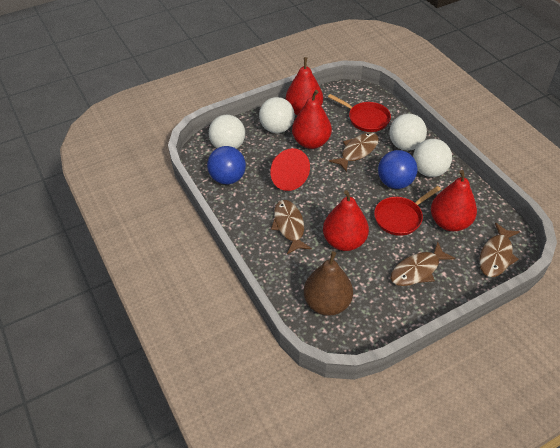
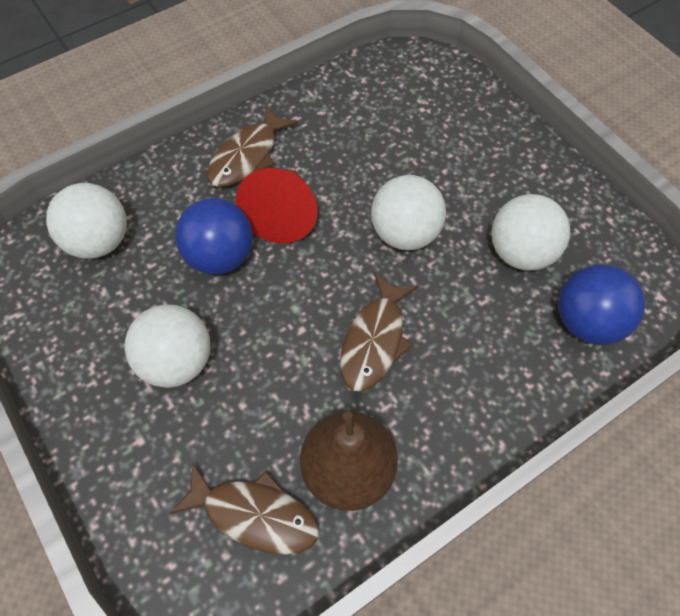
brown fish: [271,200,312,254] [329,132,379,172] [390,241,455,286] [479,223,520,277] = 4 -> [170,463,319,555] [207,105,298,187] [340,273,418,391] = 3
red pan: [328,94,391,132] [374,186,441,236] = 2 -> none = 0
red pear: [286,57,323,115] [292,90,332,149] [323,190,369,251] [431,170,477,231] = 4 -> none = 0

